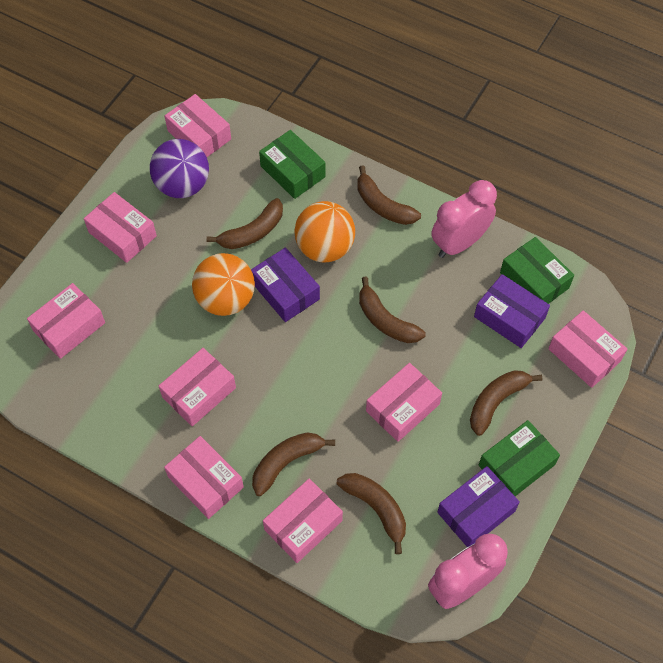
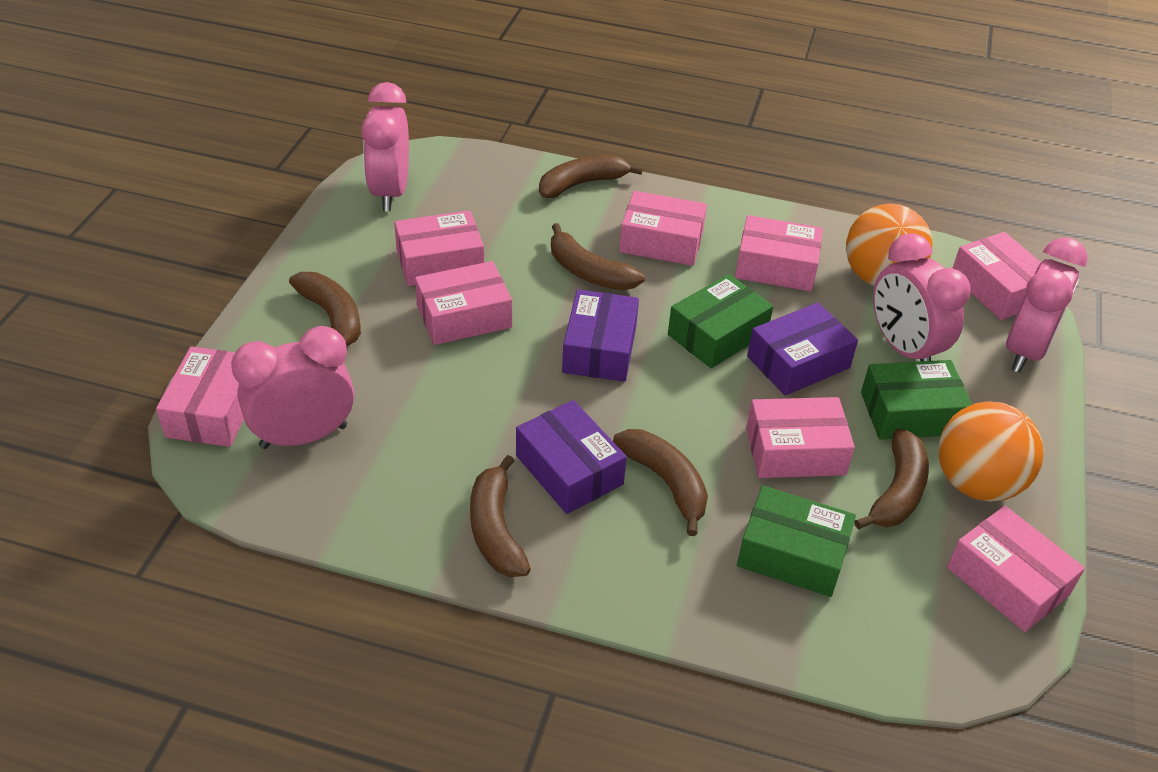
pink clock: [428,534,508,609] [431,180,497,258] = 2 -> [231,326,354,449] [361,82,409,211] [873,233,971,361] [1006,237,1088,373] = 4
purple ball: [150,139,209,198] = 1 -> none = 0

